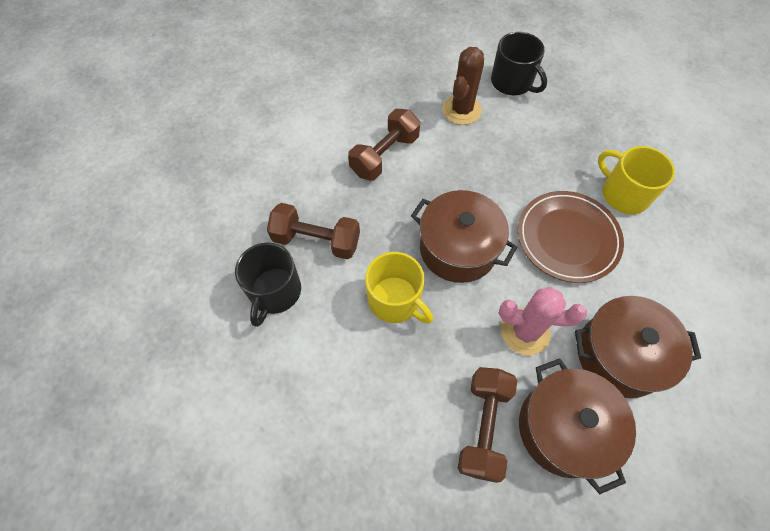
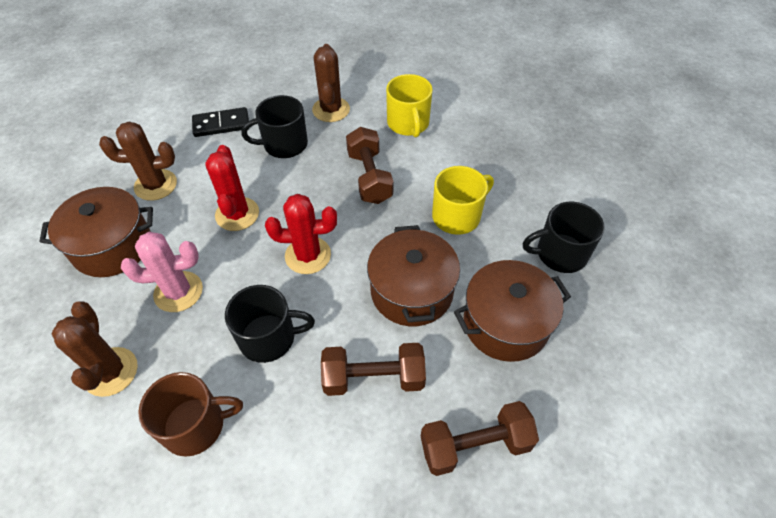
black domino: none = 0 -> [192,107,249,137] = 1
black mug: [235,243,301,327] [491,32,547,95] = 2 -> [225,285,315,363] [242,95,308,158] [523,202,605,273] = 3
brown cactus: [443,47,484,125] = 1 -> [52,301,138,397] [99,122,177,201] [312,44,350,122] = 3
brown mug: none = 0 -> [138,372,243,457] = 1
brown plate: [518,191,624,283] = 1 -> none = 0
red cactus: none = 0 -> [205,145,259,231] [265,194,337,274] = 2

